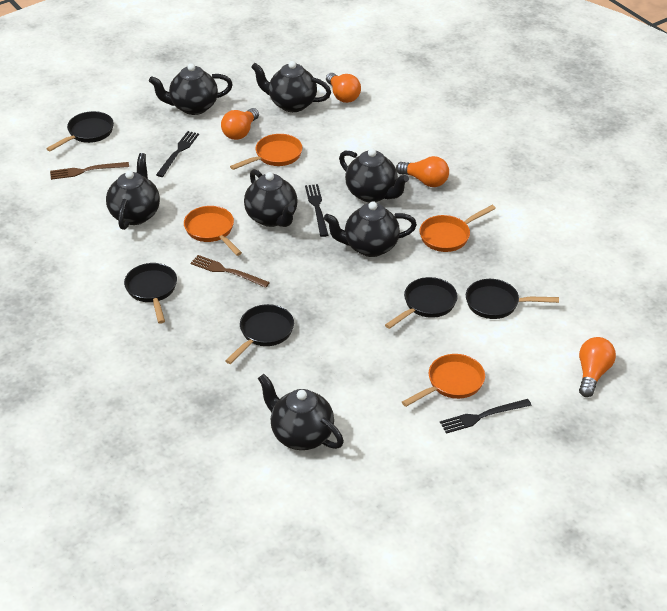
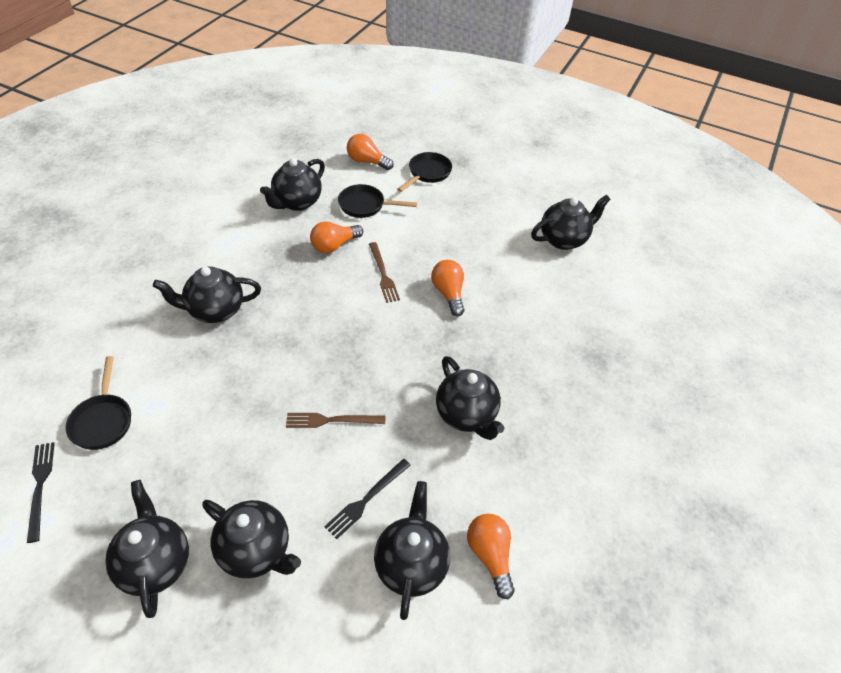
black fork: [156,131,199,177] [305,184,328,237] [440,399,532,434] = 3 -> [27,442,55,543] [324,459,411,539] = 2
black pan: [46,111,114,152] [124,263,177,324] [225,304,294,364] [385,277,458,329] [466,279,559,319] = 5 -> [65,356,131,450] [338,184,417,218] [397,152,452,192] = 3
orange pan: [184,206,242,256] [230,134,302,170] [402,354,485,407] [420,205,496,252] = 4 -> none = 0

